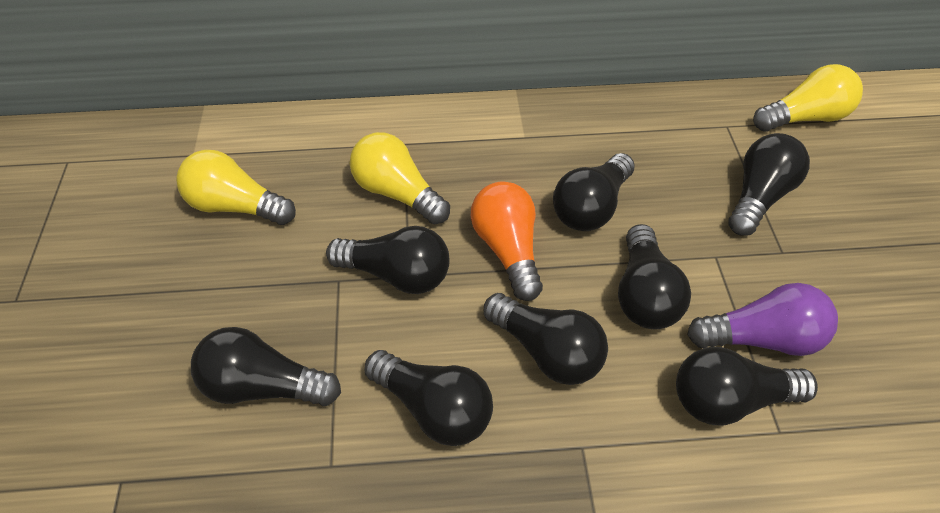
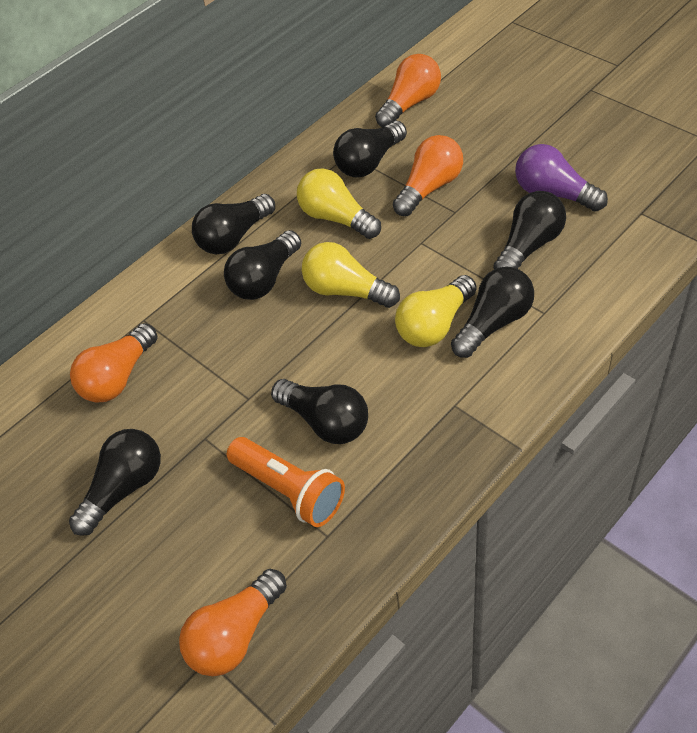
black light bulb: [191,327,341,406] [326,226,450,294] [364,350,493,446] [484,293,608,385] [553,153,635,231] [618,224,691,329] [676,347,818,426] [728,133,810,236] = 8 -> [69,429,161,536] [192,194,275,254] [224,230,301,300] [271,379,368,444] [333,121,407,177] [451,266,534,358] [493,191,566,269] = 7
orange flashlight: none = 0 -> [227,437,345,527] = 1
orange light bulb: [471,181,543,301] = 1 -> [70,323,157,403] [179,569,287,676] [375,54,441,127] [393,135,463,216] = 4

